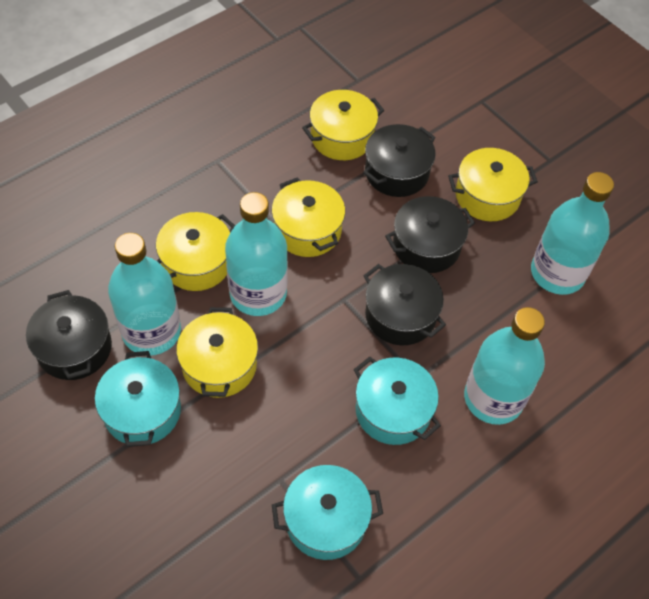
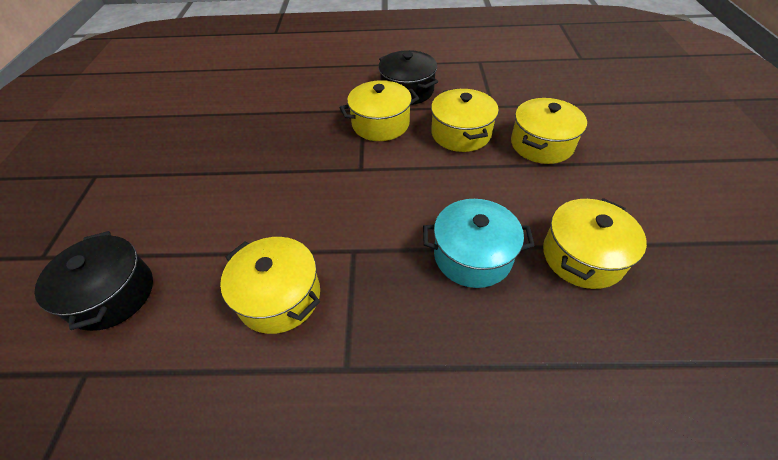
black pot: [26,290,112,380] [363,124,436,197] [363,264,446,345] [385,196,475,273] = 4 -> [35,231,153,331] [378,50,438,105] = 2
turquoise bottle: [108,233,181,356] [225,192,288,316] [464,307,545,425] [531,172,614,295] = 4 -> none = 0
turquoise pot: [95,351,181,447] [272,465,383,560] [353,356,441,445] = 3 -> [423,199,535,288] = 1

